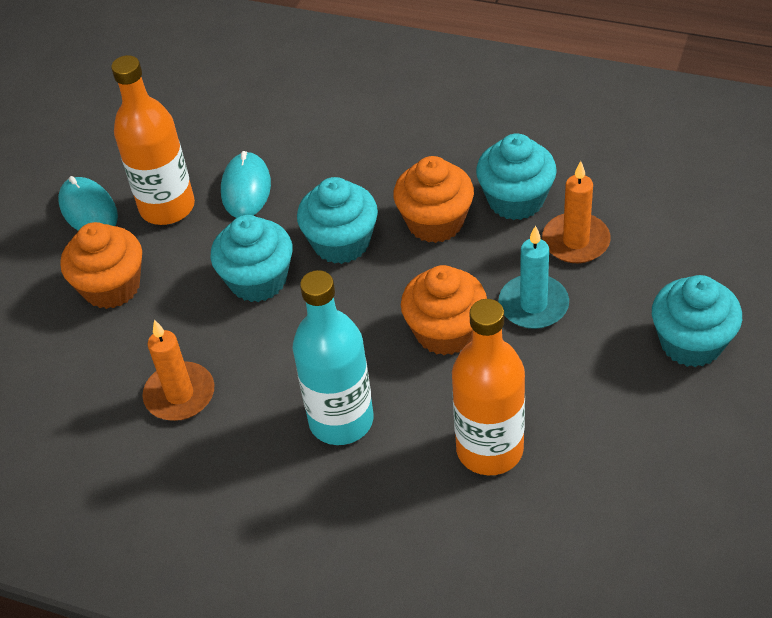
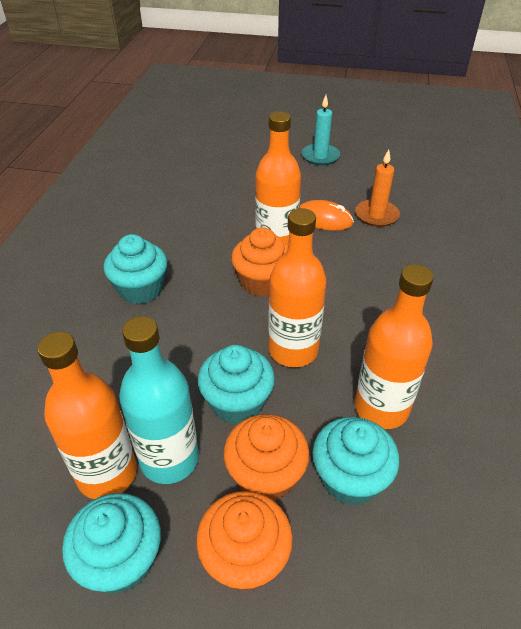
orange bottle: [111,55,195,225] [452,299,525,475] = 2 -> [37,332,137,499] [255,111,301,244] [268,208,327,367] [355,264,434,429] = 4
orange candle: [142,320,214,421] [542,161,611,263] = 2 -> [355,149,400,227] = 1
orange mouse: none = 0 -> [300,200,354,231] = 1
turquoise mouse: [58,176,118,231] [221,151,271,218] = 2 -> none = 0

